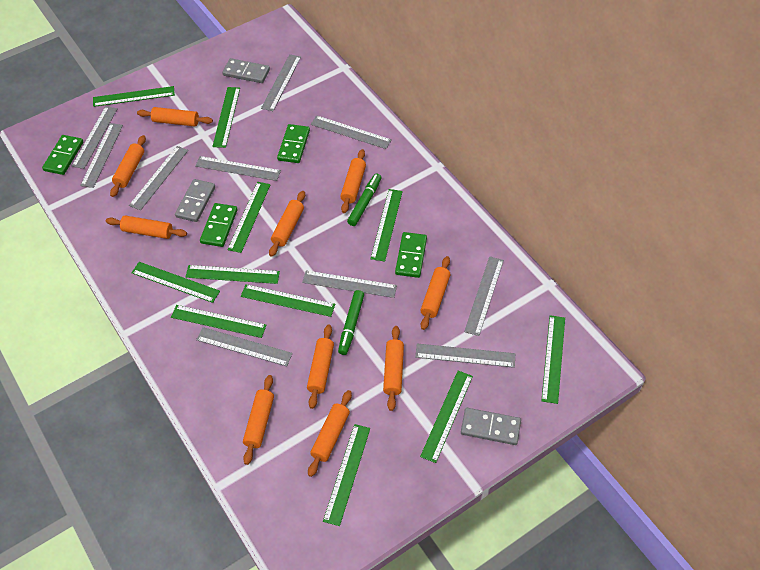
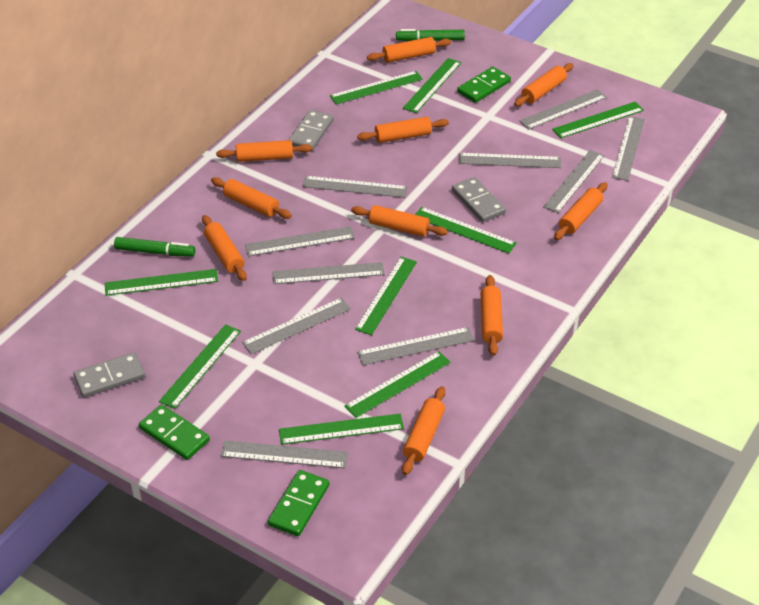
green domino: [42,135,83,175] [200,203,238,247] [277,124,310,163] [395,232,427,278] = 4 -> [139,405,210,460] [268,470,329,536] [457,67,511,103] = 3
green ruler: [93,86,175,107] [131,262,220,303] [171,305,267,338] [186,265,280,284] [212,87,240,148] [228,182,271,253] [241,284,335,317] [323,424,370,526] [371,189,403,262] [420,371,473,463] [541,315,565,404] = 11 -> [105,269,218,296] [159,324,241,409] [279,414,404,445] [330,71,423,104] [344,351,451,418] [355,257,417,335] [403,58,461,113] [415,207,517,254] [552,102,644,138] = 9

